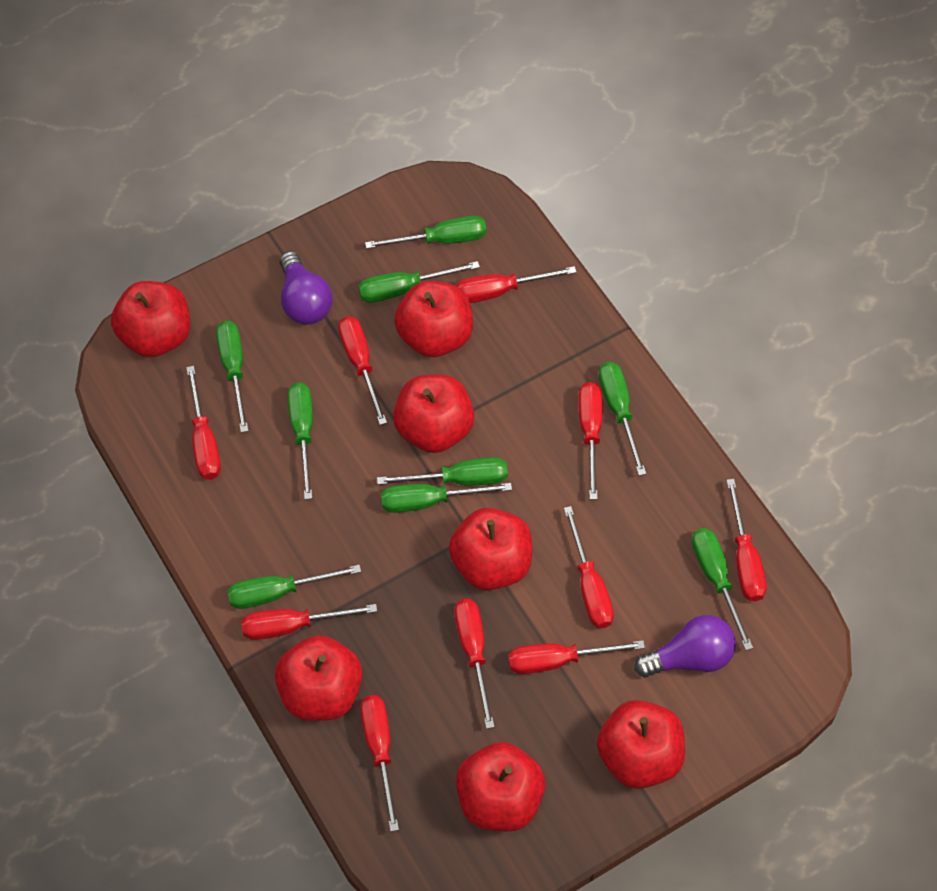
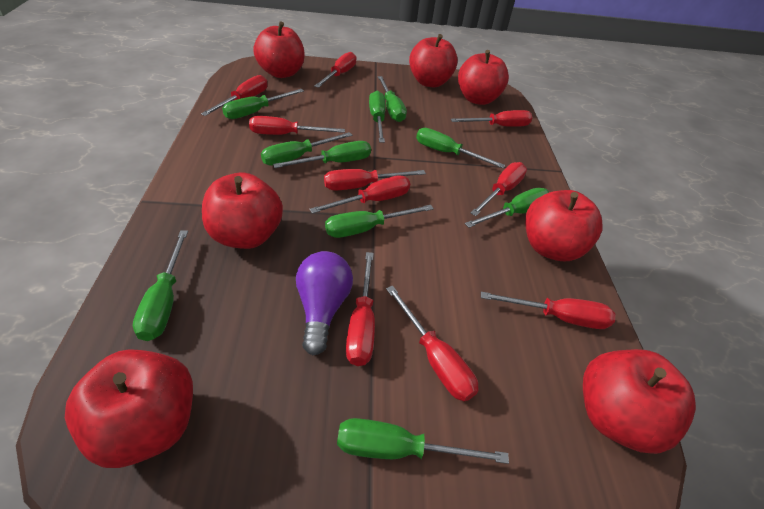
green screwdriver: [216,321,248,433] [227,565,361,609] [288,382,313,500] [358,261,480,303] [365,216,486,249] [377,457,508,485] [381,483,512,513] [599,362,646,476] [692,528,753,650] = 9 -> [133,230,188,341] [222,89,304,119] [261,132,352,166] [273,141,371,168] [325,205,434,238] [337,418,509,464] [369,91,386,143] [378,76,407,122] [416,128,505,168] [465,188,549,228] = 10
purple light bulb: [280,251,333,325] [634,615,736,677] = 2 -> [296,251,353,355] = 1

